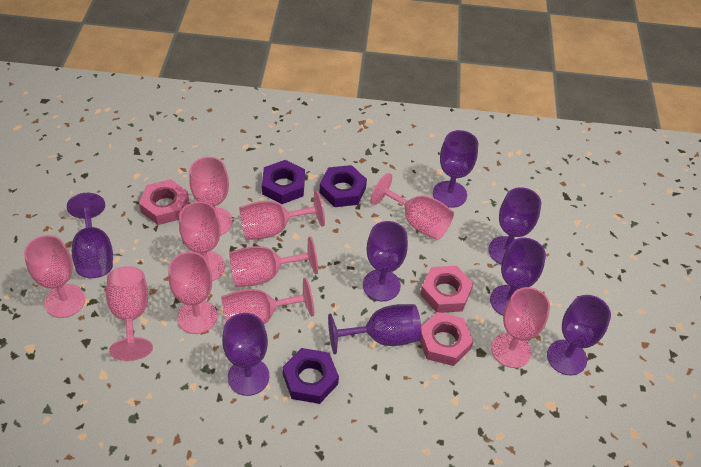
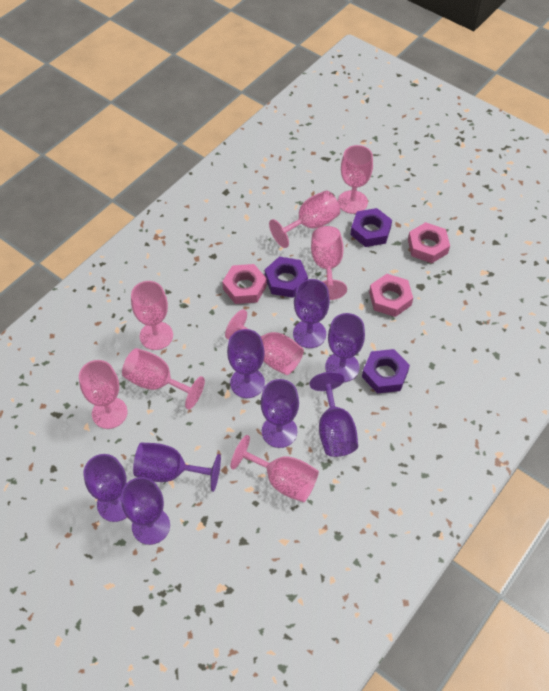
pink goblet: [24,235,85,318] [106,266,153,361] [168,252,217,334] [179,202,225,281] [189,157,233,235] [221,277,314,324] [229,237,318,287] [240,191,325,240] [371,173,454,240] [491,287,550,368] = 10 -> [79,360,127,429] [122,348,205,409] [131,281,173,350] [225,309,304,375] [230,435,319,502] [269,191,340,248] [311,226,347,300] [338,145,373,214] = 8

